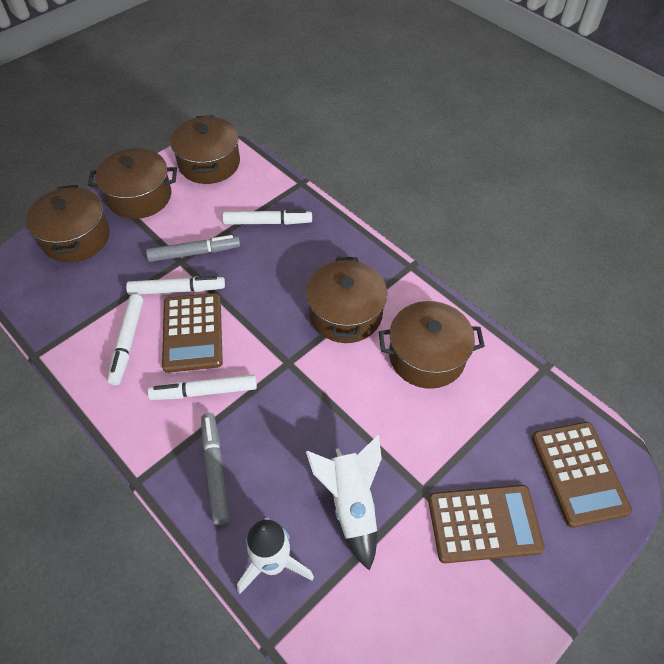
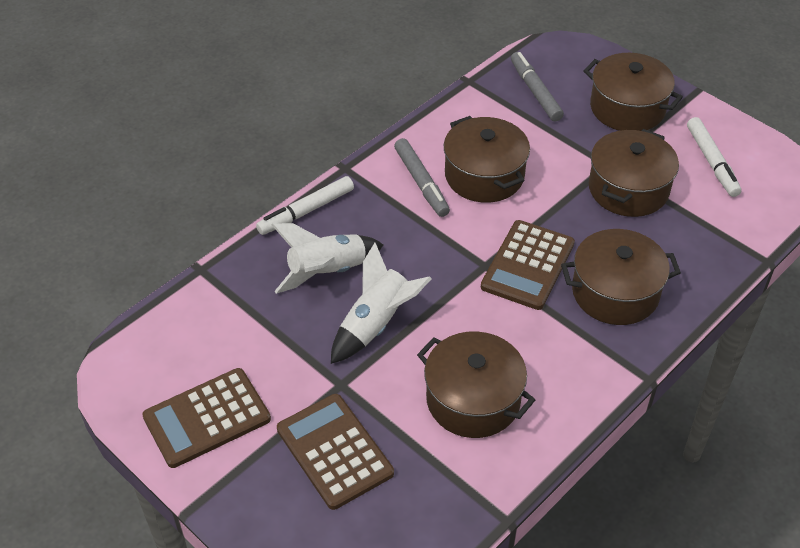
white marker: [107,294,143,385] [126,276,225,295] [148,374,257,400] [223,210,312,225] = 4 -> [256,176,354,235] [687,117,742,197] = 2

